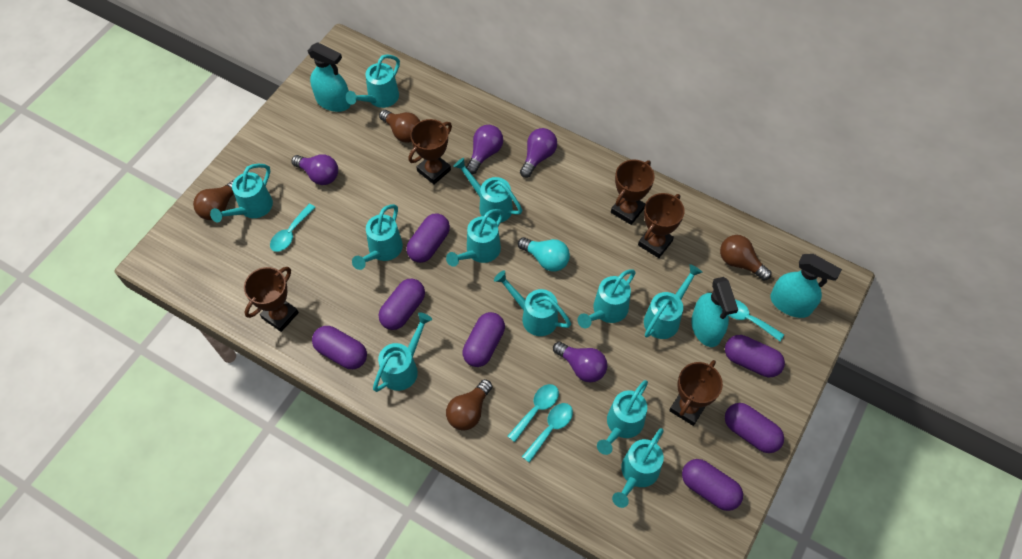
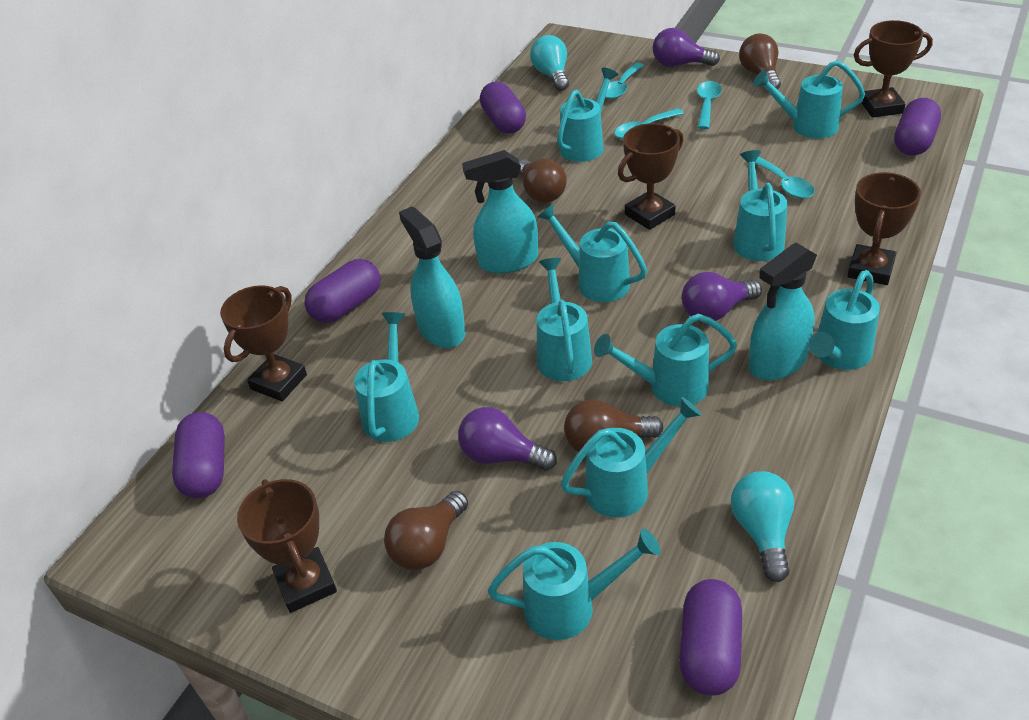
purple capsule: [312,326,367,369] [379,279,425,330] [406,213,450,263] [463,312,505,367] [682,459,743,511] [725,335,785,377] [725,403,784,453] = 7 -> [172,412,225,499] [304,259,380,323] [480,82,526,133] [680,579,742,696] [894,98,941,156] = 5
purple light bulb: [291,154,338,185] [466,125,503,174] [520,128,557,178] [553,341,607,382] = 4 -> [458,407,557,471] [653,28,720,67] [682,272,762,322] = 3
turquoise light bulb: [518,237,570,272] = 1 -> [530,35,569,91] [731,471,794,582] = 2
turquoise watering can: [210,164,273,223] [346,54,400,108] [352,204,403,270] [373,313,432,392] [446,209,504,267] [453,158,522,222] [494,270,571,336] [578,269,636,328] [597,380,648,455] [612,428,664,508] [644,264,702,339] = 11 -> [354,312,419,442] [488,529,661,640] [537,203,647,302] [537,258,592,381] [557,67,618,162] [561,397,702,517] [594,314,737,407] [733,150,787,261] [753,61,865,139] [809,270,880,370] = 10

